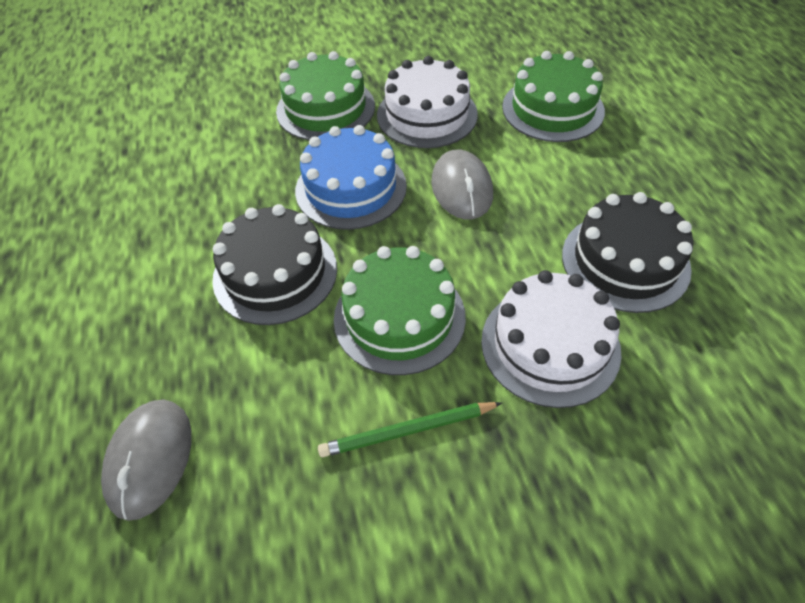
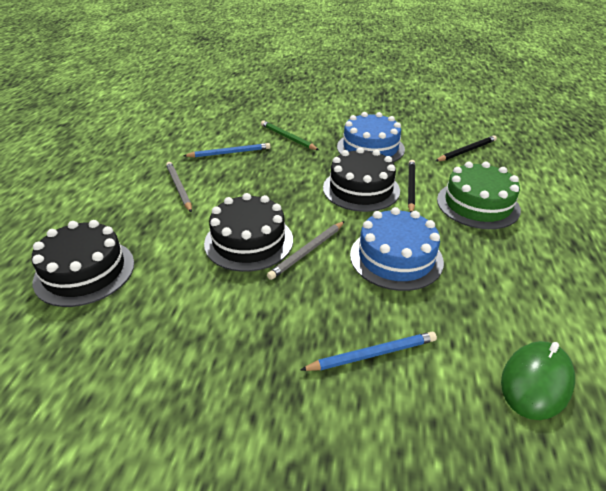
black cake: [212,204,337,325] [562,192,693,313] = 2 -> [32,220,134,307] [204,193,293,272] [323,147,400,212] = 3
black pencil: none = 0 -> [408,160,415,212] [436,135,497,161] = 2
blue cake: [295,125,407,230] = 1 -> [337,112,405,162] [350,207,444,291] = 2
blue pencil: none = 0 -> [183,143,271,157] [300,332,437,371] = 2
green cake: [276,51,375,140] [334,246,466,375] [502,51,605,142] = 3 -> [437,162,521,229] = 1
green mouse: none = 0 -> [501,341,575,420] = 1
grey mouse: [101,399,192,521] [431,150,493,220] = 2 -> none = 0
grey pencil: none = 0 -> [166,162,192,213] [267,221,345,280] = 2
white cake: [377,56,478,148] [481,270,622,408] = 2 -> none = 0

